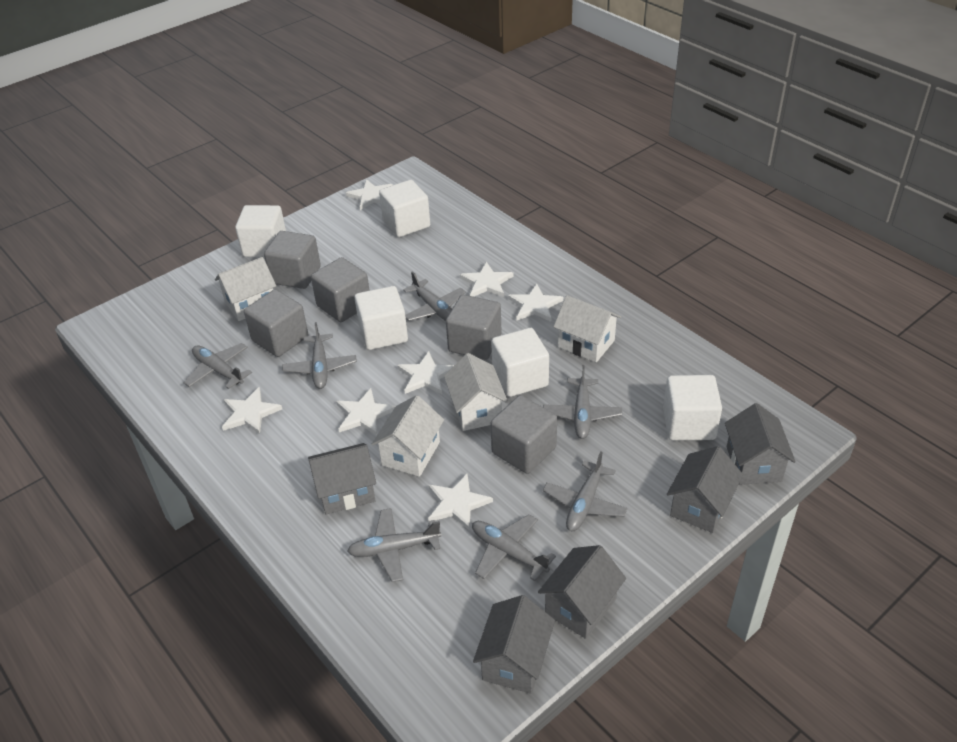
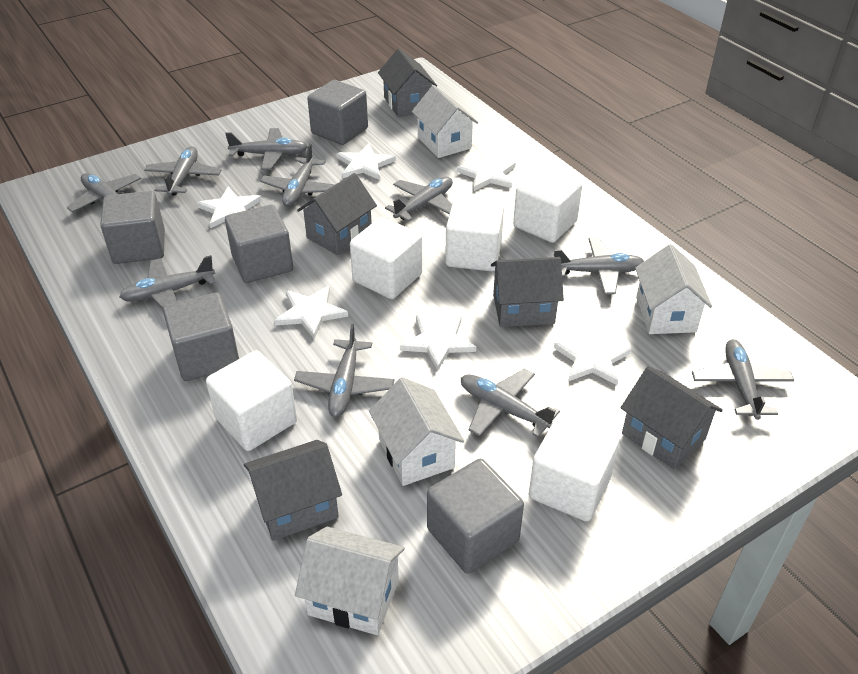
grey plane: [183,343,252,389] [282,322,357,389] [347,508,441,582] [403,271,466,321] [472,514,556,581] [543,365,622,439] [543,451,628,531] = 7 -> [67,173,141,212] [119,255,216,308] [144,146,221,196] [225,128,307,170] [260,144,335,207] [294,324,394,417] [385,177,453,221] [461,368,560,437] [554,238,644,295] [692,339,794,420] = 10
white star: [222,387,282,434] [336,388,395,435] [346,179,393,210] [397,351,454,394] [428,474,493,530] [460,262,514,297] [508,284,563,322] = 7 -> [197,186,262,228] [274,285,348,339] [337,143,396,180] [400,315,476,371] [456,153,516,191] [554,327,631,385] = 6

